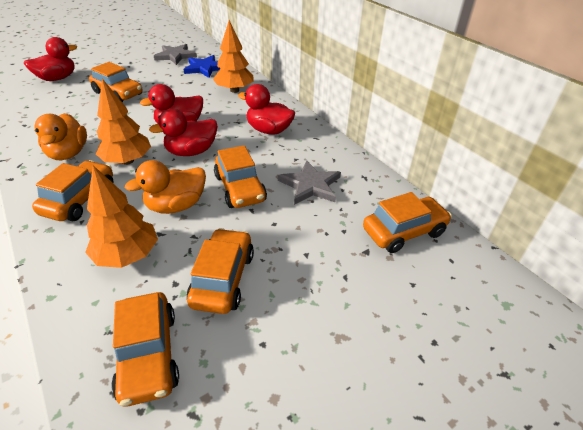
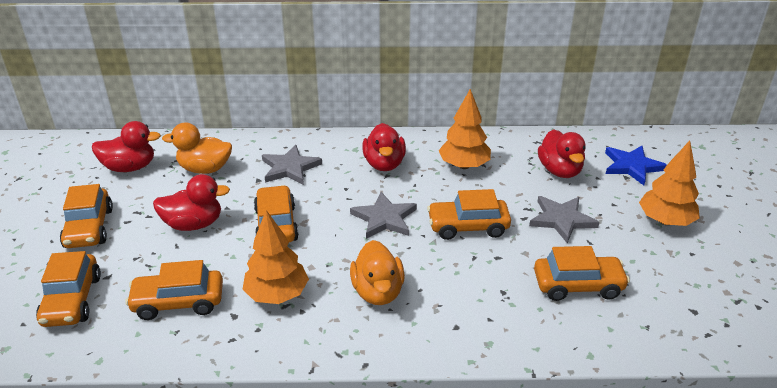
grey star: [154,44,197,65] [278,160,341,205] = 2 -> [262,145,322,185] [350,192,417,239] [529,196,599,244] = 3

